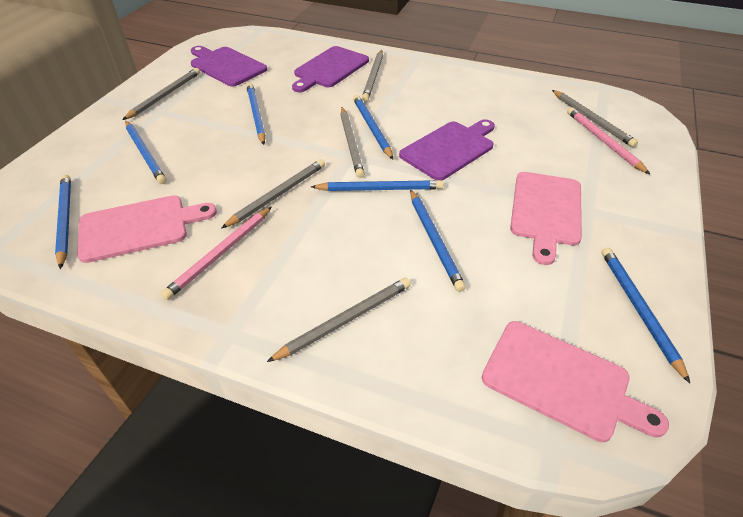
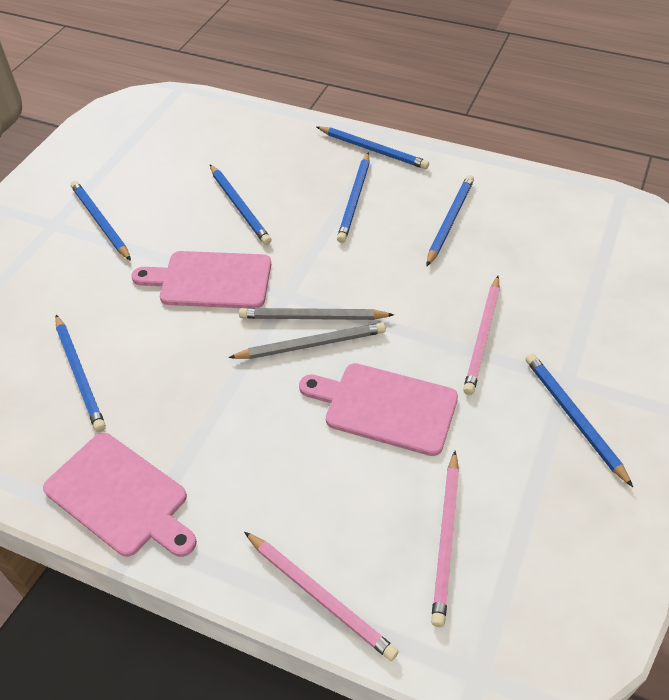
grey pencil: [122,68,200,120] [221,159,325,229] [267,278,411,362] [341,107,365,178] [362,50,383,101] [552,90,638,147] = 6 -> [228,323,386,359] [239,308,394,320] = 2
pink pencil: [161,207,272,300] [567,107,650,174] = 2 -> [244,532,399,661] [431,451,459,627] [463,276,500,395] = 3
purple cutting board: [191,46,267,87] [292,46,369,92] [399,119,495,180] = 3 -> none = 0

